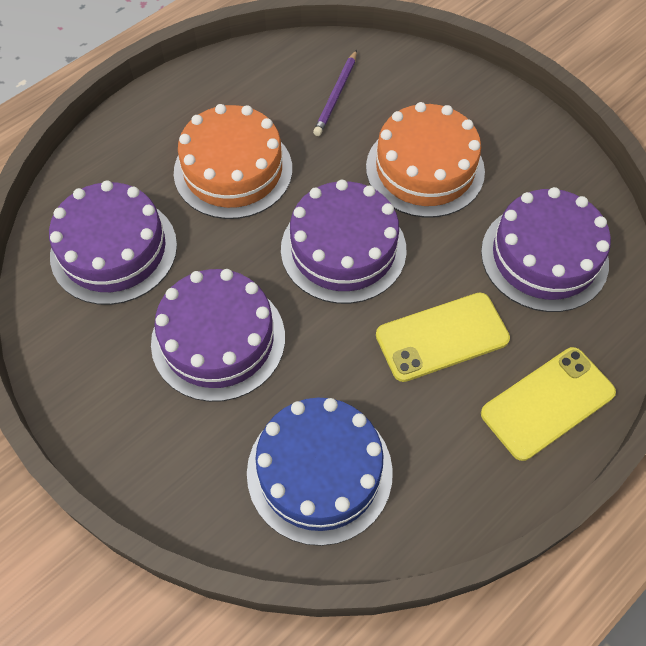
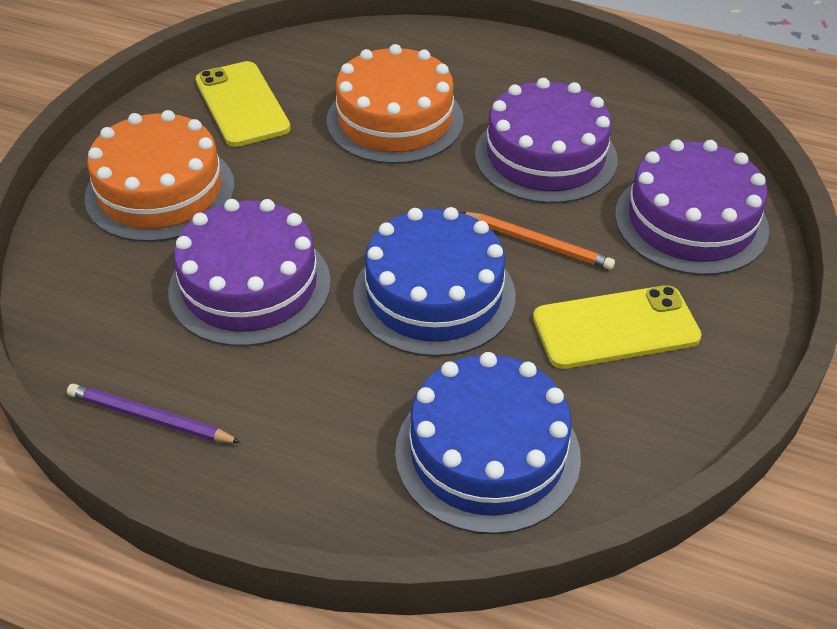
blue cake: [247,398,393,546] = 1 -> [353,207,516,357] [395,352,581,534] = 2
orange pencil: none = 0 -> [461,212,615,270] = 1
purple cake: [49,180,177,305] [151,269,285,402] [281,180,407,304] [481,187,611,312] = 4 -> [168,199,331,347] [475,78,618,204] [615,139,769,275] = 3

